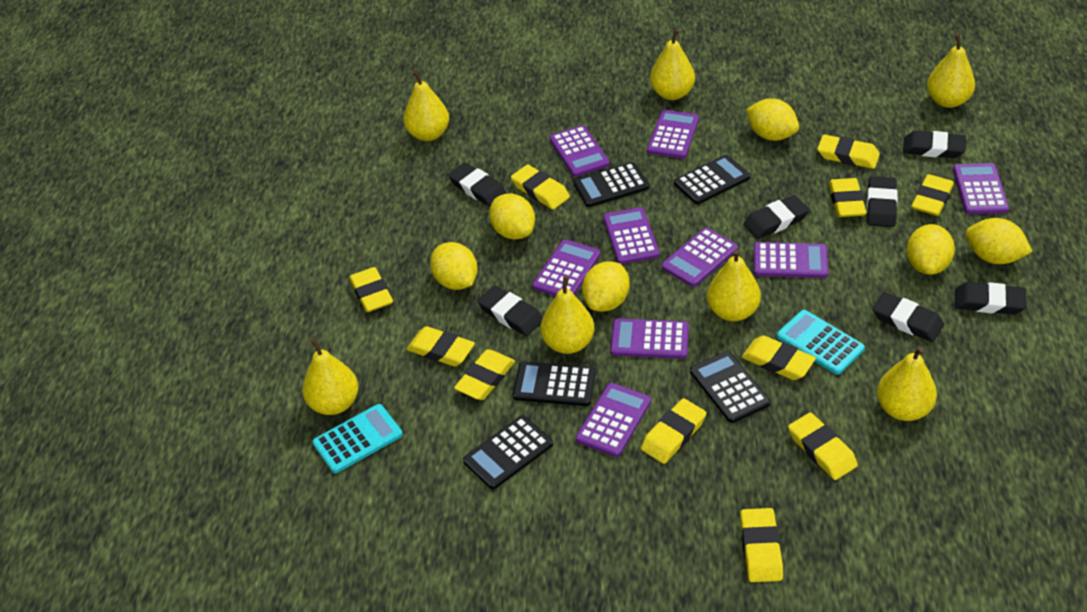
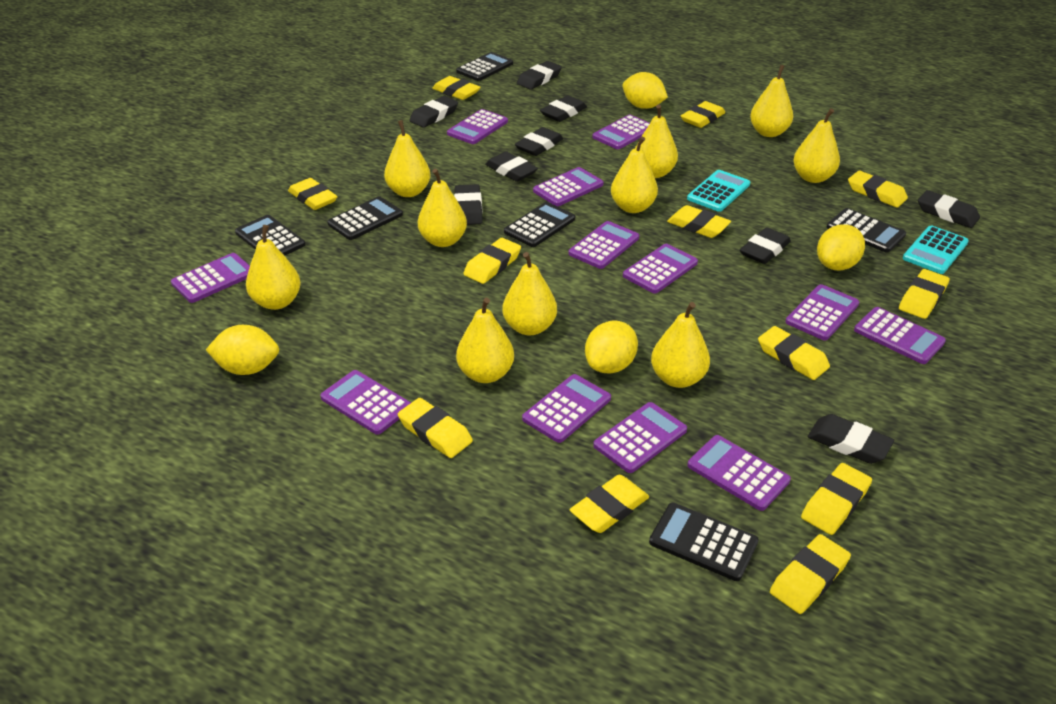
black calculator: [463,415,553,489] [513,361,596,406] [573,162,649,207] [674,155,750,205] [690,351,770,423] = 5 -> [235,215,306,256] [327,196,403,240] [456,52,513,81] [504,202,575,247] [649,503,759,581] [827,208,906,253] = 6
black eraser: [448,163,507,207] [478,286,543,336] [744,195,809,239] [867,176,898,227] [873,292,944,342] [903,131,966,158] [955,282,1027,315] = 7 -> [409,96,458,128] [454,184,483,225] [485,151,538,182] [515,127,563,156] [517,61,562,90] [540,96,587,122] [740,227,791,264] [808,414,894,464] [918,190,980,228] = 9
purple calculator: [533,239,601,296] [549,125,610,177] [576,383,651,457] [603,207,660,264] [610,318,689,359] [647,110,699,159] [662,228,738,287] [754,242,828,278] [953,163,1009,214] = 9 -> [171,253,250,303] [320,370,411,435] [447,109,508,144] [522,374,611,443] [533,167,604,206] [569,221,639,269] [592,114,650,149] [593,402,687,473] [623,244,698,293] [687,435,791,511] [785,284,859,340] [854,307,946,364] = 12
yellow eraser: [349,267,393,312] [407,326,475,367] [454,349,515,400] [511,164,570,209] [641,398,706,464] [740,508,783,582] [742,335,816,380] [788,412,858,480] [817,134,880,169] [829,178,867,217] [911,174,954,216] = 11 -> [288,178,338,210] [398,398,473,458] [432,76,481,100] [463,238,521,284] [570,475,649,533] [667,205,731,238] [681,101,725,128] [758,326,830,380] [770,534,851,614] [801,463,872,535] [848,171,908,208] [899,269,950,319] = 12
yellow lemon: [430,242,478,290] [489,193,535,239] [582,261,630,311] [746,98,799,141] [907,224,955,275] [966,218,1033,264] = 6 -> [206,325,279,375] [585,321,638,374] [622,72,668,109] [817,224,865,270] = 4
yellow pear: [302,338,359,415] [404,71,449,141] [540,276,594,354] [650,29,695,100] [707,249,761,321] [877,347,937,421] [927,34,975,108] = 7 -> [246,225,301,310] [384,120,430,197] [418,169,467,247] [456,298,514,383] [502,252,557,335] [611,136,658,213] [635,105,678,178] [651,302,710,388] [750,65,793,137] [793,109,840,183] = 10

